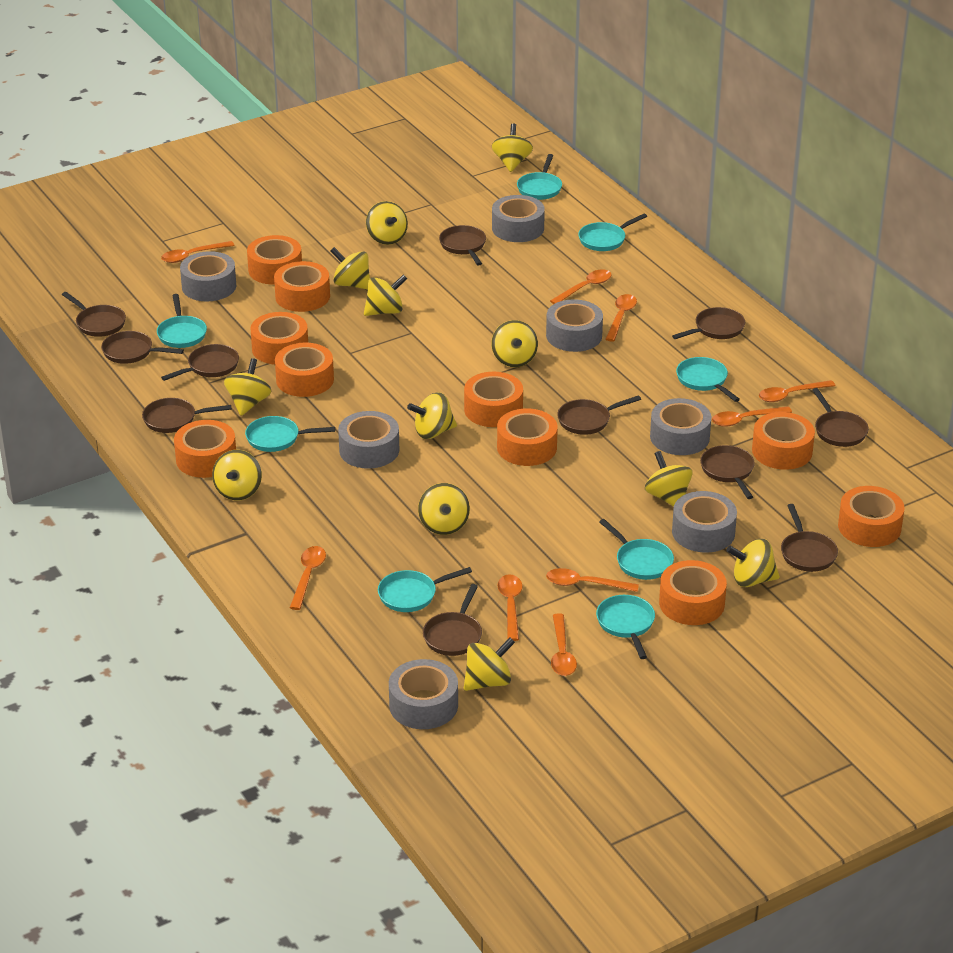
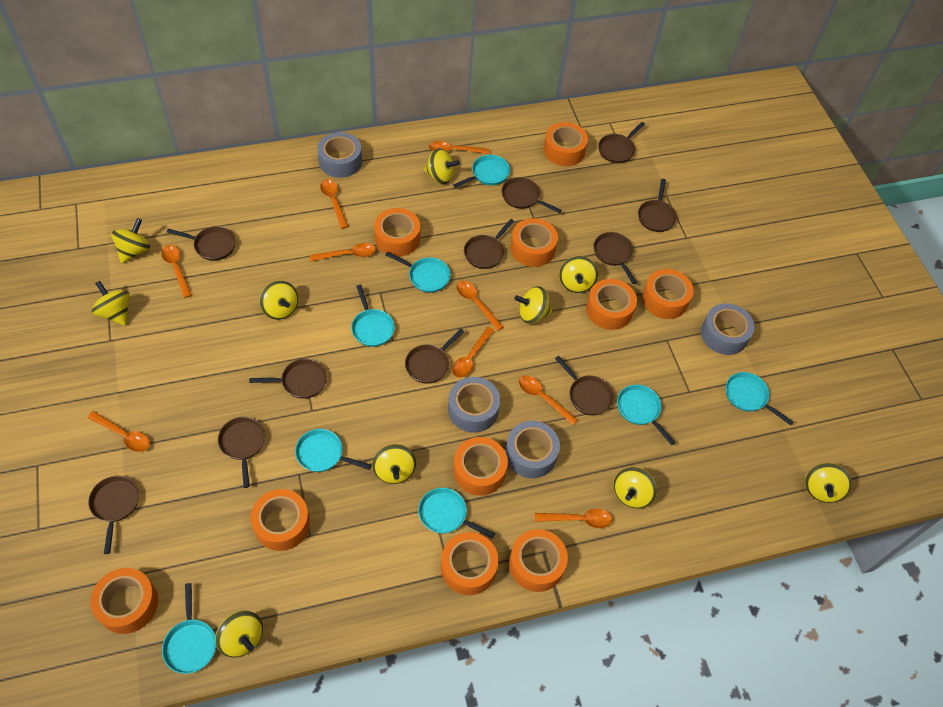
grey tape: [180,251,236,301] [338,411,399,469] [389,659,458,729] [492,195,545,242] [546,299,603,352] [650,398,711,455] [672,491,737,553] = 7 -> [317,132,362,178] [448,377,500,433] [505,421,560,478] [701,303,754,355] = 4
yellow spinning top: [212,450,262,500] [224,358,271,416] [330,247,370,290] [364,275,407,316] [366,201,408,245] [407,392,457,439] [418,483,470,535] [464,638,515,691] [491,320,538,367] [492,124,533,172] [645,451,693,507] [726,539,780,587] = 12 -> [92,281,130,326] [111,218,150,264] [215,611,263,657] [260,280,298,320] [372,444,416,484] [424,148,460,184] [514,286,552,324] [559,256,598,293] [614,467,657,509] [805,463,852,503] = 10

